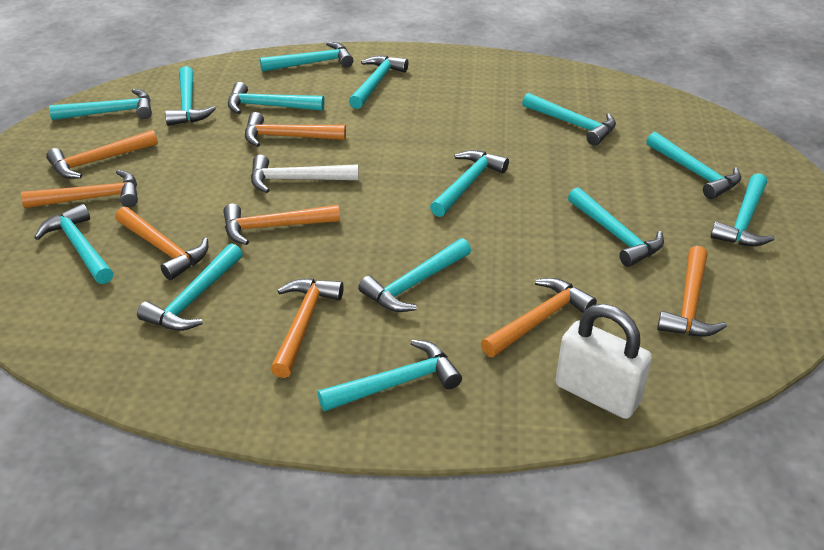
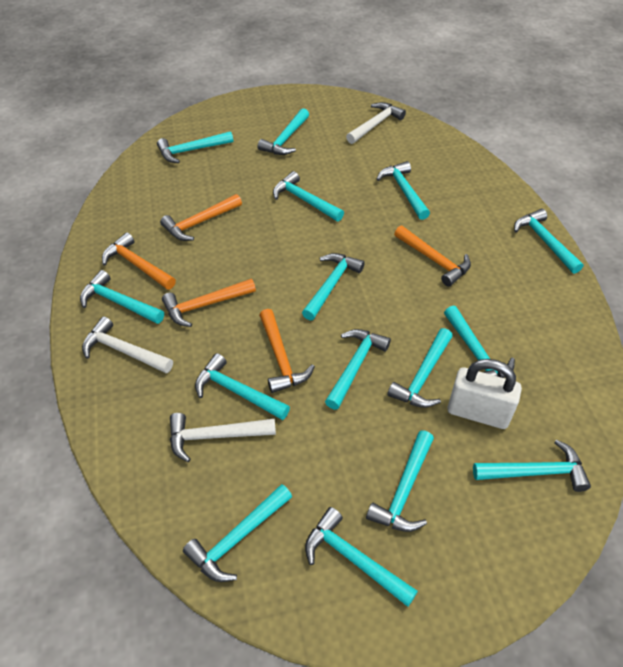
orange hammer: [21,170,138,208] [46,130,158,179] [115,207,208,280] [223,204,340,245] [245,112,346,147] [271,278,344,378] [481,278,597,357] [657,246,727,337] = 8 -> [102,232,176,290] [160,194,242,241] [162,279,256,327] [259,309,315,393] [394,226,471,287] = 5
turquoise hammer: [34,204,113,284] [49,89,152,120] [137,243,243,331] [165,66,216,126] [228,82,324,114] [260,42,354,72] [317,340,462,412] [349,55,408,109] [358,238,471,312] [430,150,509,217] [522,93,616,146] [568,187,664,267] [646,132,741,199] [710,173,775,247] = 14 -> [80,270,164,324] [157,131,233,163] [183,484,292,582] [195,353,290,420] [258,108,309,155] [273,171,344,221] [302,253,365,320] [305,507,418,607] [325,329,391,410] [366,430,434,532] [377,161,430,220] [387,328,453,408] [444,305,515,378] [473,439,591,492] [514,209,584,274] = 15
white hammer: [251,155,359,193] = 1 -> [82,316,173,373] [170,413,276,462] [346,102,406,144] = 3

